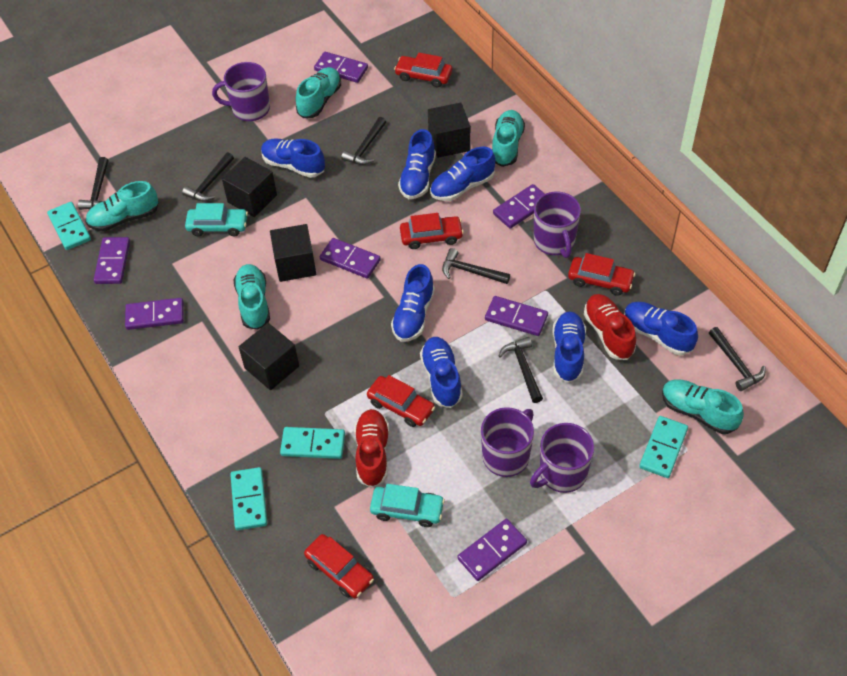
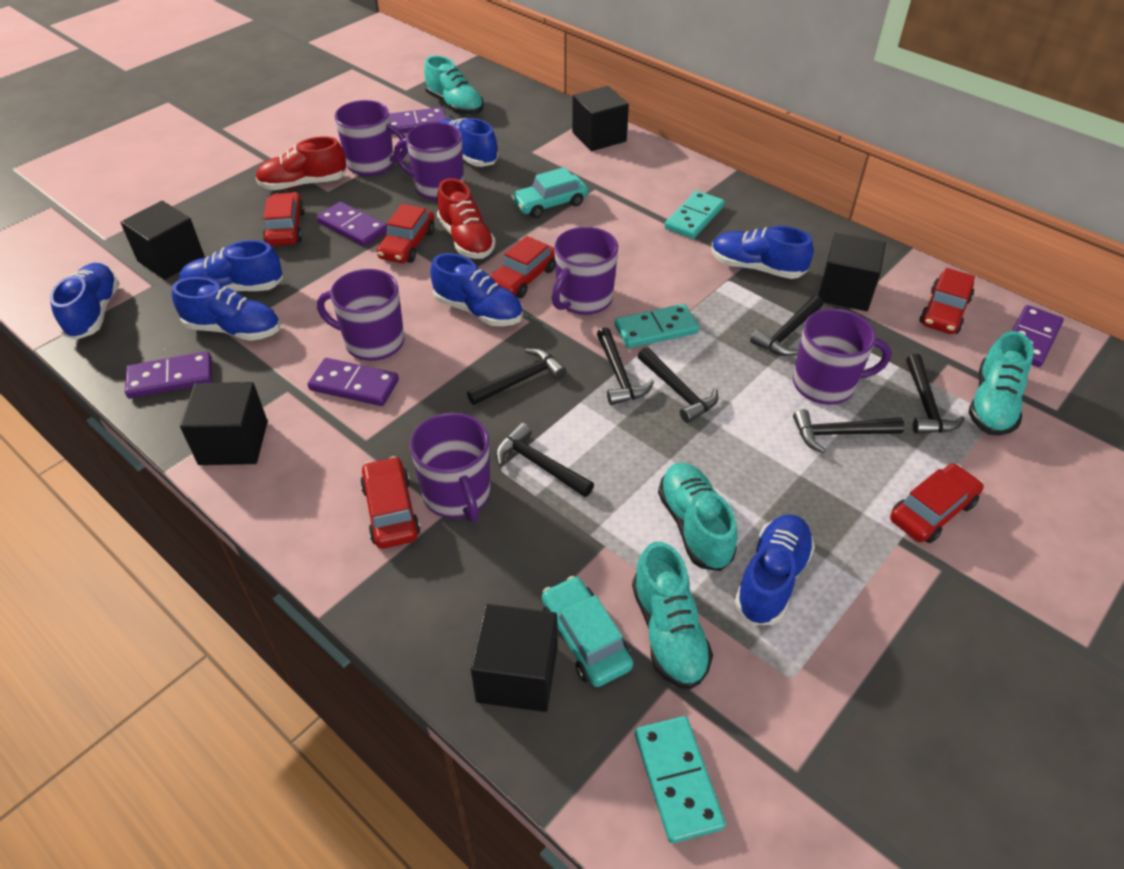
black cube: [222,157,277,217] [239,323,299,390] [270,224,316,282] [428,103,471,158] = 4 -> [120,201,205,280] [180,382,268,465] [471,604,557,712] [572,86,629,151] [818,233,886,311] = 5
black hammer: [78,157,109,210] [182,152,234,202] [341,117,386,165] [442,248,510,284] [499,337,543,403] [709,327,765,391] = 6 -> [467,348,566,405] [496,423,594,497] [597,327,654,405] [638,347,718,423] [750,295,823,356] [793,409,904,453] [906,354,965,434] = 7
purple domino: [94,237,130,284] [125,298,184,330] [314,52,368,83] [320,238,381,279] [457,519,527,581] [485,296,548,336] [493,184,545,229] = 7 -> [125,351,212,398] [308,358,399,406] [317,202,387,247] [389,107,447,135] [1012,305,1064,367] = 5
purple mug: [212,62,270,121] [481,407,534,477] [530,423,594,493] [534,191,581,258] = 4 -> [317,269,404,361] [334,100,408,176] [394,122,464,200] [410,413,491,522] [552,227,618,315] [793,309,891,405] = 6
red car: [304,534,374,598] [367,375,435,427] [394,53,452,87] [400,213,464,249] [568,253,635,296] = 5 -> [263,192,305,246] [360,456,421,549] [377,204,435,263] [490,236,555,298] [890,463,984,543] [920,268,975,334] = 6
turquoise domino: [47,202,91,250] [230,467,267,530] [280,427,345,459] [639,416,688,478] = 4 -> [615,304,699,348] [635,716,726,843] [664,190,725,239] = 3
turquoise shoe: [85,181,159,231] [233,264,270,330] [296,67,341,118] [492,110,525,167] [662,379,744,434] = 5 -> [424,55,484,115] [632,542,713,690] [658,463,738,571] [968,331,1034,436] = 4

